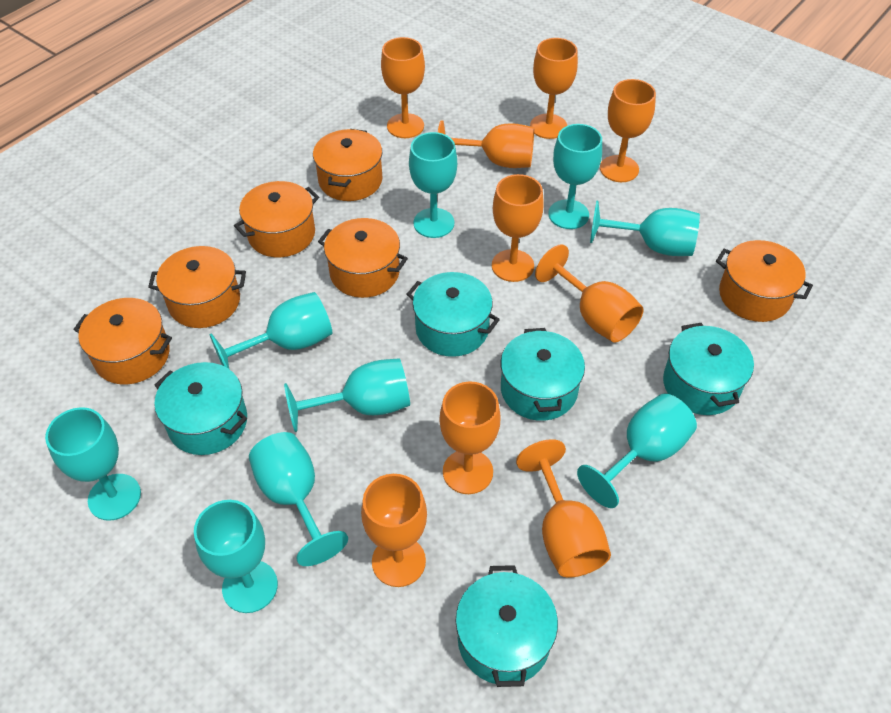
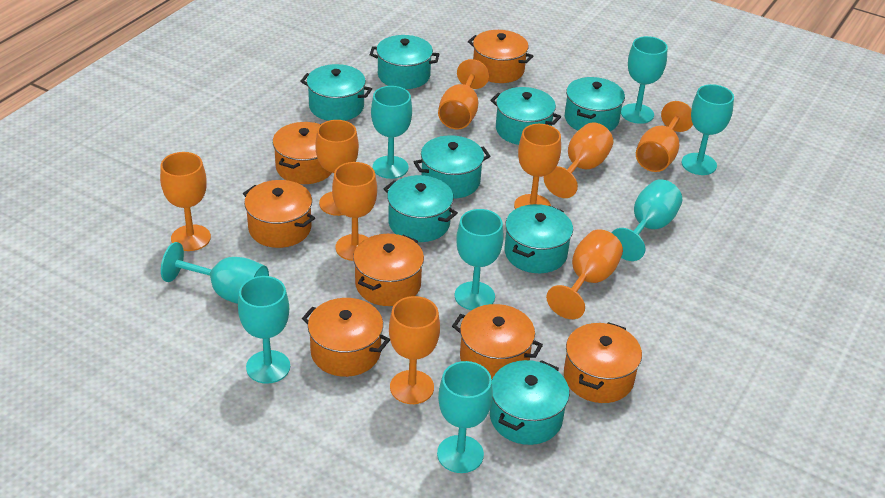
orange pot: [73,298,172,384] [148,246,246,328] [234,181,319,257] [313,129,383,201] [318,218,408,298] [716,240,813,322] = 6 -> [243,180,315,248] [273,122,332,184] [302,298,390,377] [353,234,424,306] [452,304,543,379] [468,30,533,83] [564,322,642,403] = 7
turquoise goblet: [45,407,141,521] [194,500,278,613] [209,292,332,370] [249,432,348,566] [284,358,410,432] [409,132,457,238] [548,124,602,229] [577,393,697,508] [590,200,700,256] = 9 -> [161,242,269,304] [238,276,290,384] [371,86,412,179] [437,361,493,473] [455,209,504,310] [611,179,682,261] [621,36,668,124] [681,84,734,175] = 8
turquoise pot: [154,362,247,455] [406,272,500,357] [456,565,558,687] [500,328,585,421] [663,323,754,415] = 5 -> [300,64,372,121] [370,35,439,89] [384,175,458,242] [414,135,491,199] [490,87,561,145] [490,360,569,445] [505,204,573,273] [565,77,625,131] = 8

